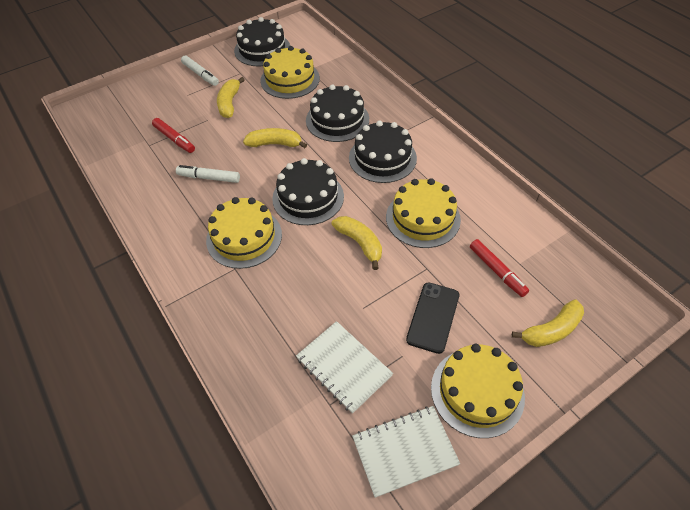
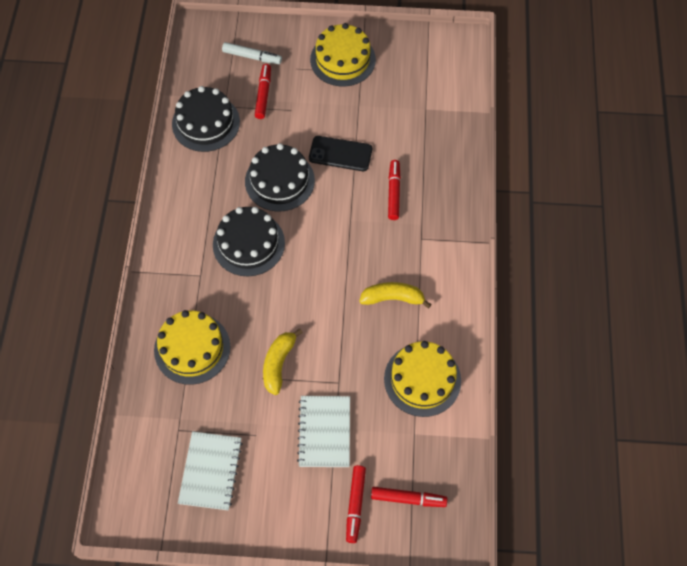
black cake: [234,17,290,66] [272,158,344,225] [306,84,369,142] [349,121,417,183] = 4 -> [172,86,240,152] [213,207,285,276] [245,143,315,212] = 3
red marker: [152,118,195,153] [470,239,529,297] = 2 -> [255,64,271,119] [346,465,366,543] [371,487,447,507] [388,160,401,220] = 4
white marker: [176,165,240,183] [181,55,219,86] = 2 -> [222,42,282,64] = 1
yellow banana: [217,77,244,118] [243,128,307,148] [331,216,382,270] [512,299,584,347] = 4 -> [263,328,303,395] [359,282,432,308] = 2
yellow cake: [206,197,282,269] [260,46,320,99] [386,178,461,248] [431,344,525,438] = 4 -> [154,310,230,385] [310,23,376,86] [384,341,461,417] = 3

